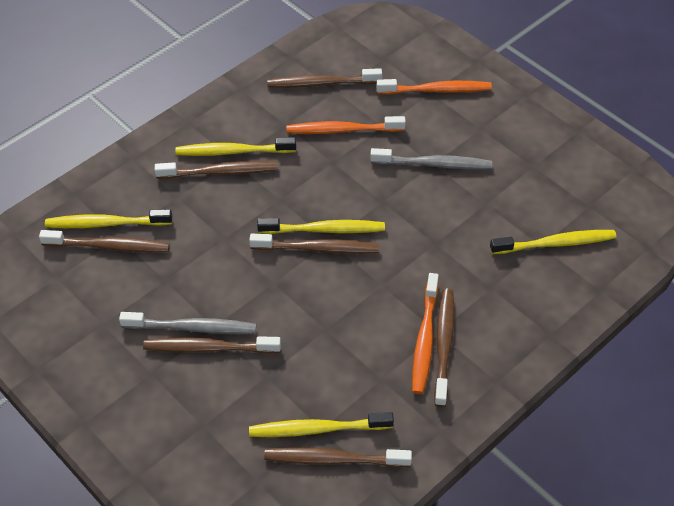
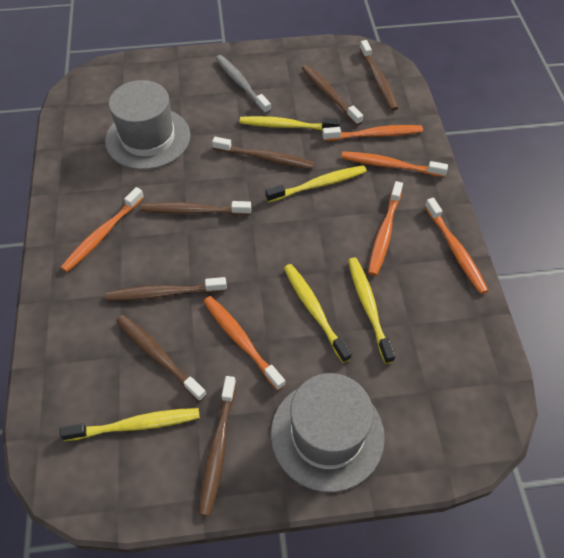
grey hat: none = 0 -> [105,80,190,170] [271,373,385,492] = 2
grey toothbrush: [119,312,256,334] [370,148,492,169] = 2 -> [215,55,271,114] = 1
orange toothbrush: [287,116,406,134] [376,79,492,94] [412,273,439,394] = 3 -> [61,187,144,272] [203,296,285,391] [322,125,423,141] [341,151,448,177] [368,181,403,276] [425,198,489,294] = 6

